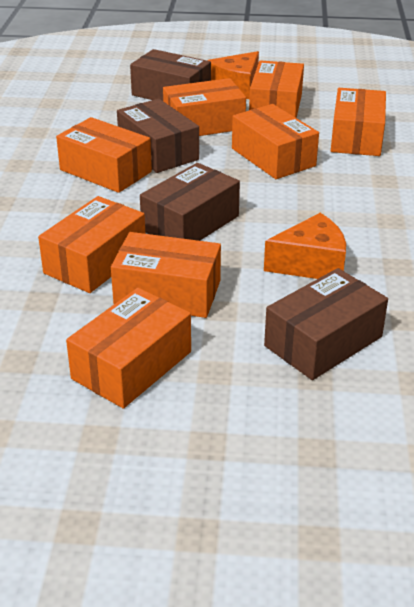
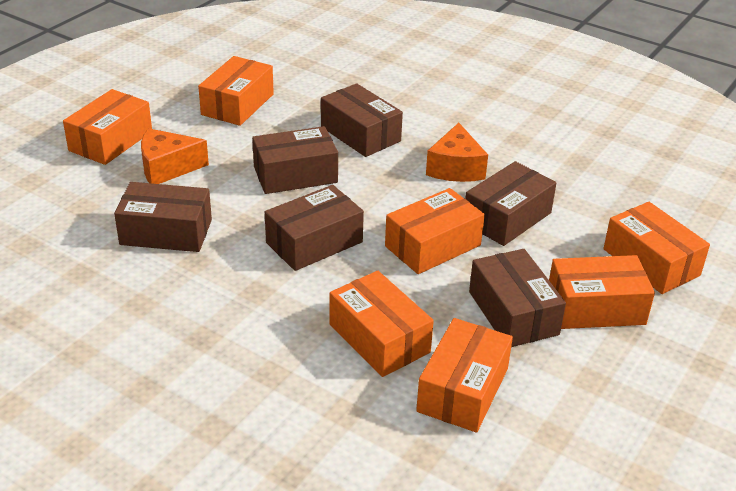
brown box: [117,99,199,173] [130,49,211,101] [140,163,240,241] [264,268,388,380] = 4 -> [114,182,212,252] [252,126,338,194] [265,185,364,271] [321,83,403,157] [465,161,556,246] [469,249,566,347] = 6
orange box: [38,196,145,293] [56,117,152,193] [66,288,191,409] [111,232,221,318] [163,78,246,136] [232,104,319,179] [249,60,304,118] [331,88,386,156] = 8 -> [63,89,152,165] [198,56,274,126] [329,271,434,377] [385,188,485,274] [416,318,513,433] [549,255,655,329] [603,202,710,294] = 7

